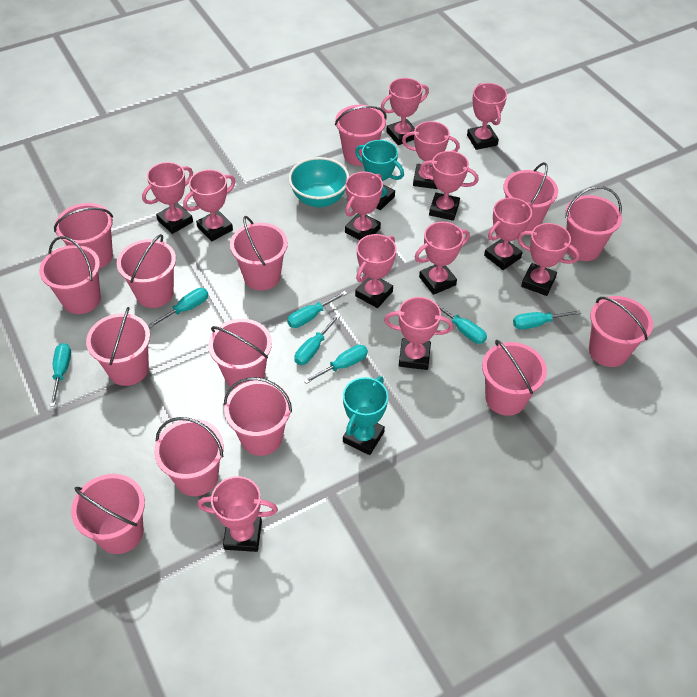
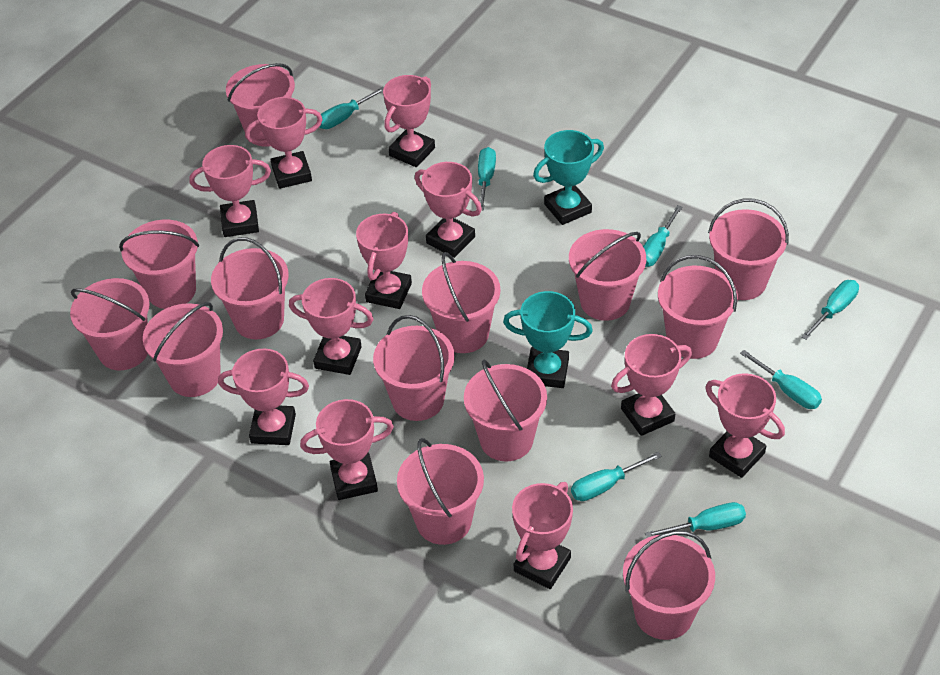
pink bucket: [39,236,101,314] [54,203,113,268] [71,474,145,554] [86,307,150,386] [117,234,176,308] [154,417,224,496] [208,319,272,389] [224,377,292,456] [230,216,288,290] [335,105,386,166] [482,340,547,416] [503,162,558,231] [565,186,622,261] [589,296,653,367] = 14 -> [70,278,150,370] [119,220,199,309] [143,302,223,397] [211,237,289,339] [226,63,295,147] [373,315,455,421] [397,438,484,545] [422,252,500,353] [464,359,547,461] [569,229,646,321] [623,531,715,640] [658,255,738,359] [708,199,789,300] = 13
pink trophy: [142,162,193,234] [183,169,236,242] [197,476,278,552] [345,172,383,240] [355,234,396,308] [381,78,429,145] [384,297,453,370] [402,121,460,189] [415,222,470,295] [420,151,479,221] [467,83,507,150] [484,197,533,270] [517,223,580,296] = 13 -> [189,145,271,237] [218,349,309,445] [245,97,323,189] [289,278,374,375] [300,399,394,500] [356,212,412,309] [383,75,435,167] [415,162,482,258] [512,482,573,589] [611,334,692,436] [705,373,785,478] = 11
turquoise bowl: [288,157,349,207] = 1 -> none = 0

